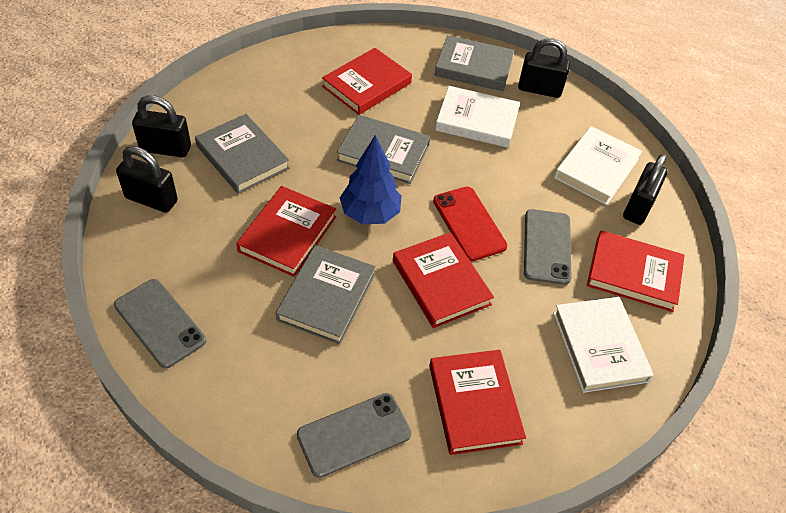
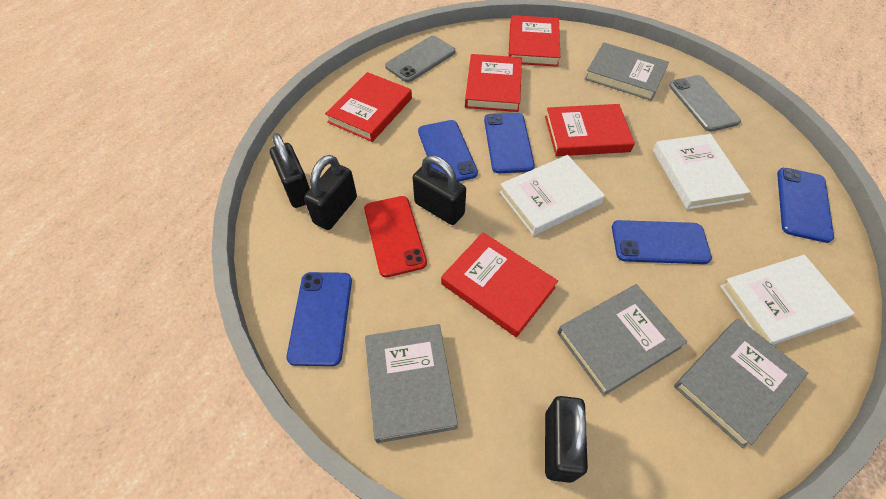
blue phone: none = 0 -> [286,272,352,366] [418,120,478,182] [484,113,535,173] [612,220,712,264] [777,168,834,243] = 5
blue tree: [340,135,402,224] = 1 -> none = 0
grey phone: [114,279,206,368] [297,393,411,478] [524,209,572,285] = 3 -> [385,36,456,82] [669,75,741,132] = 2

